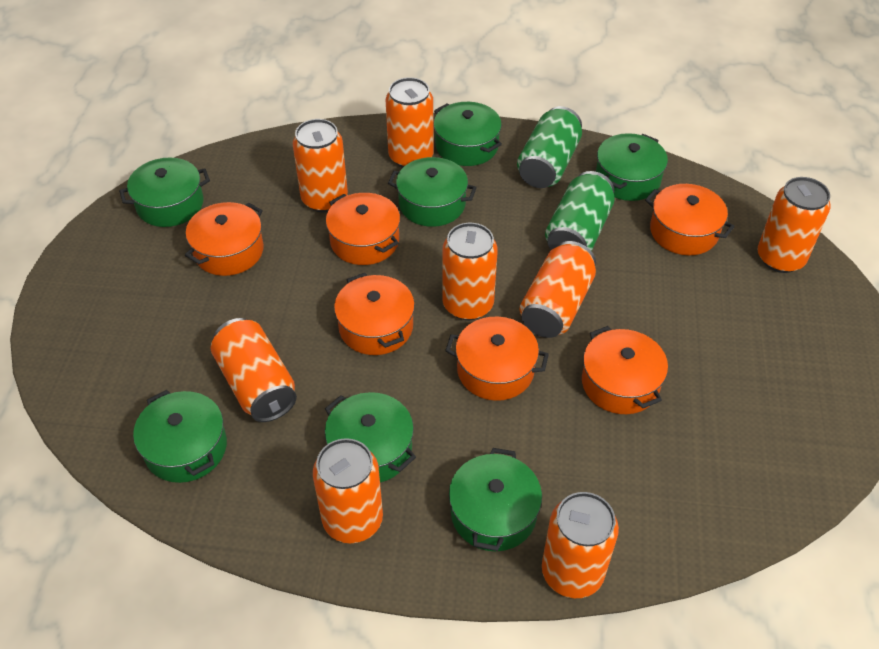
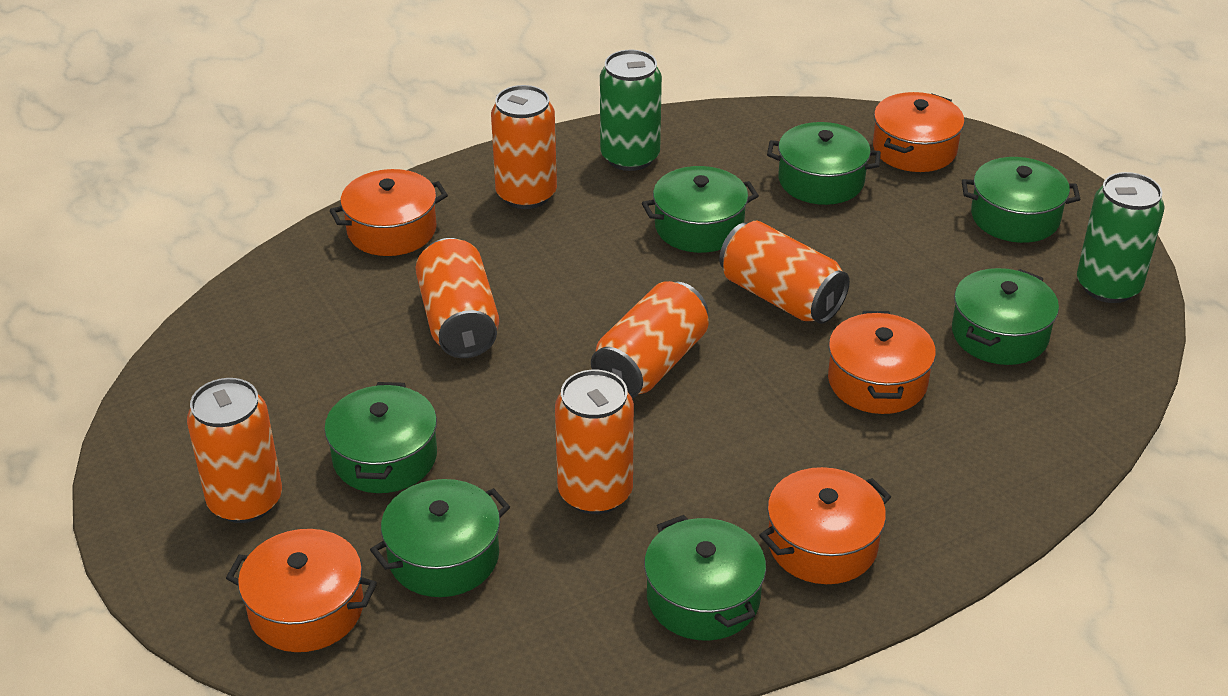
orange can: [211,318,297,422] [293,119,348,212] [313,438,383,543] [386,77,434,168] [442,223,498,320] [520,241,596,338] [542,492,619,598] [758,177,831,273] = 8 -> [187,378,282,523] [416,238,499,358] [491,85,557,209] [555,370,634,514] [591,281,709,398] [719,221,850,324] = 6
orange pot: [185,202,264,276] [326,193,400,265] [334,273,415,355] [445,316,549,401] [582,326,668,414] [645,184,735,255] = 6 -> [226,529,377,652] [330,169,448,256] [759,467,891,584] [828,311,936,414] [873,92,965,172] = 5

